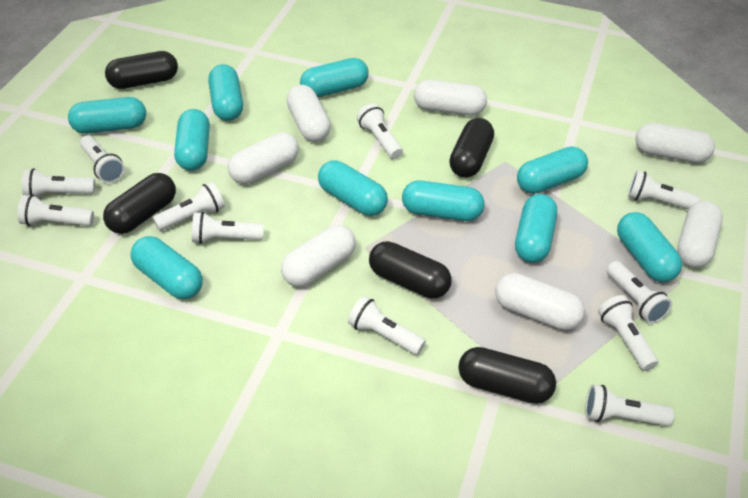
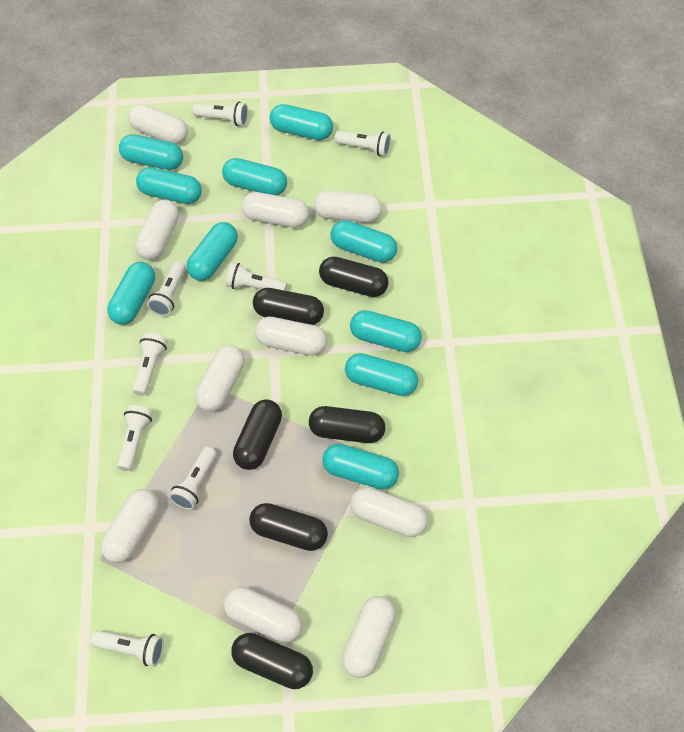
black capsule: [103,173,176,234] [105,51,178,89] [369,241,451,298] [449,118,494,178] [458,347,556,404] = 5 -> [231,633,313,689] [233,399,282,470] [249,503,328,551] [253,288,324,325] [309,406,385,443] [319,256,389,297] = 6
white capsule: [228,132,299,184] [281,225,356,287] [287,85,331,142] [414,80,487,116] [495,273,585,330] [635,123,715,163] [677,201,723,268] = 7 -> [101,489,159,563] [128,104,188,144] [136,200,179,260] [195,345,245,412] [224,587,303,643] [242,192,309,228] [255,317,327,356] [314,190,382,223] [342,596,396,678] [350,487,428,537] = 10
white flashlight: [17,195,94,226] [22,168,95,197] [80,135,125,183] [153,182,225,231] [192,212,264,244] [348,296,426,355] [357,104,403,159] [585,384,674,426] [598,295,658,371] [607,261,672,324] [628,170,700,209] = 11 -> [91,630,164,667] [117,405,153,471] [132,333,167,396] [147,261,186,316] [169,447,217,510] [193,102,248,126] [226,262,287,291] [335,131,391,156] = 8

